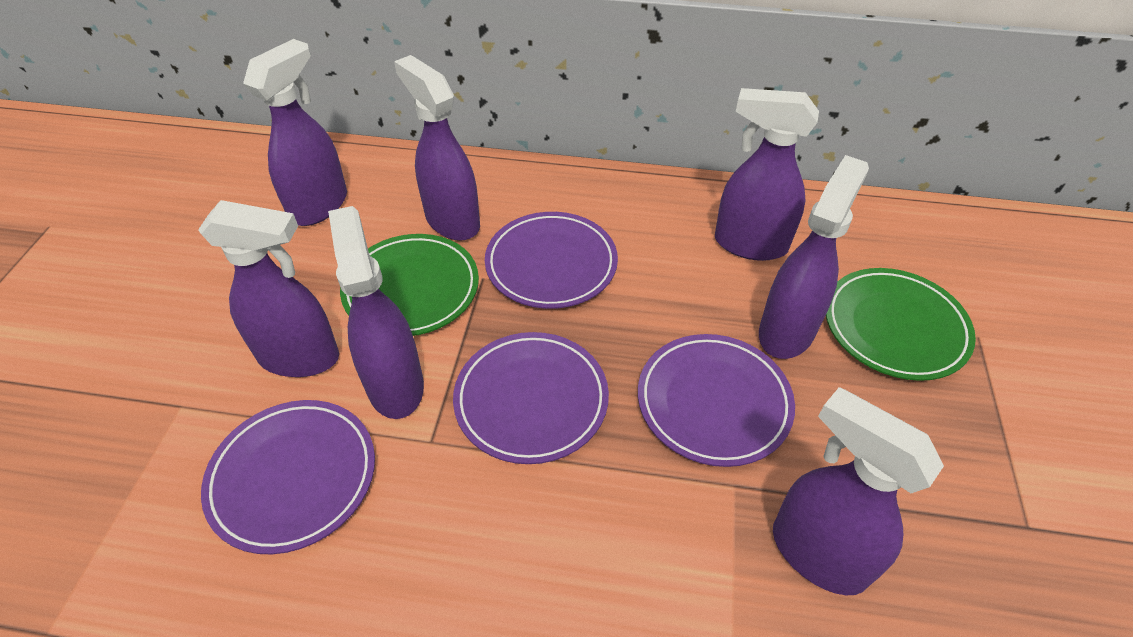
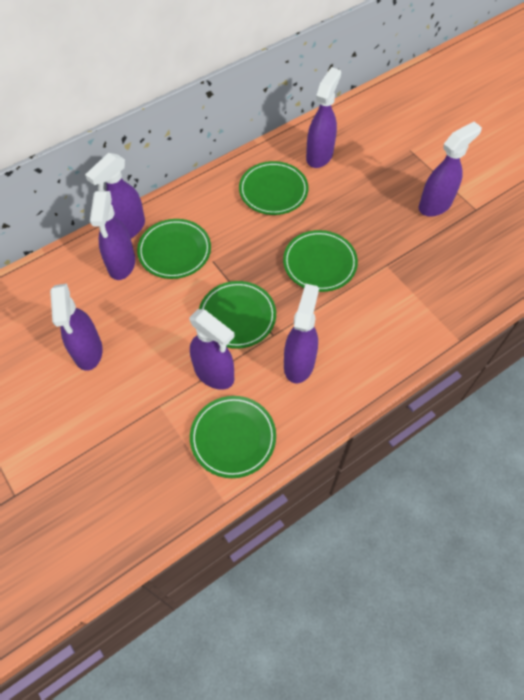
green plate: [340,234,479,336] [826,268,976,381] = 2 -> [137,219,211,279] [190,396,276,478] [199,281,276,349] [239,161,308,215] [283,230,358,292] = 5
purple plate: [201,400,375,554] [453,332,609,464] [485,212,618,309] [638,334,795,467] = 4 -> none = 0

